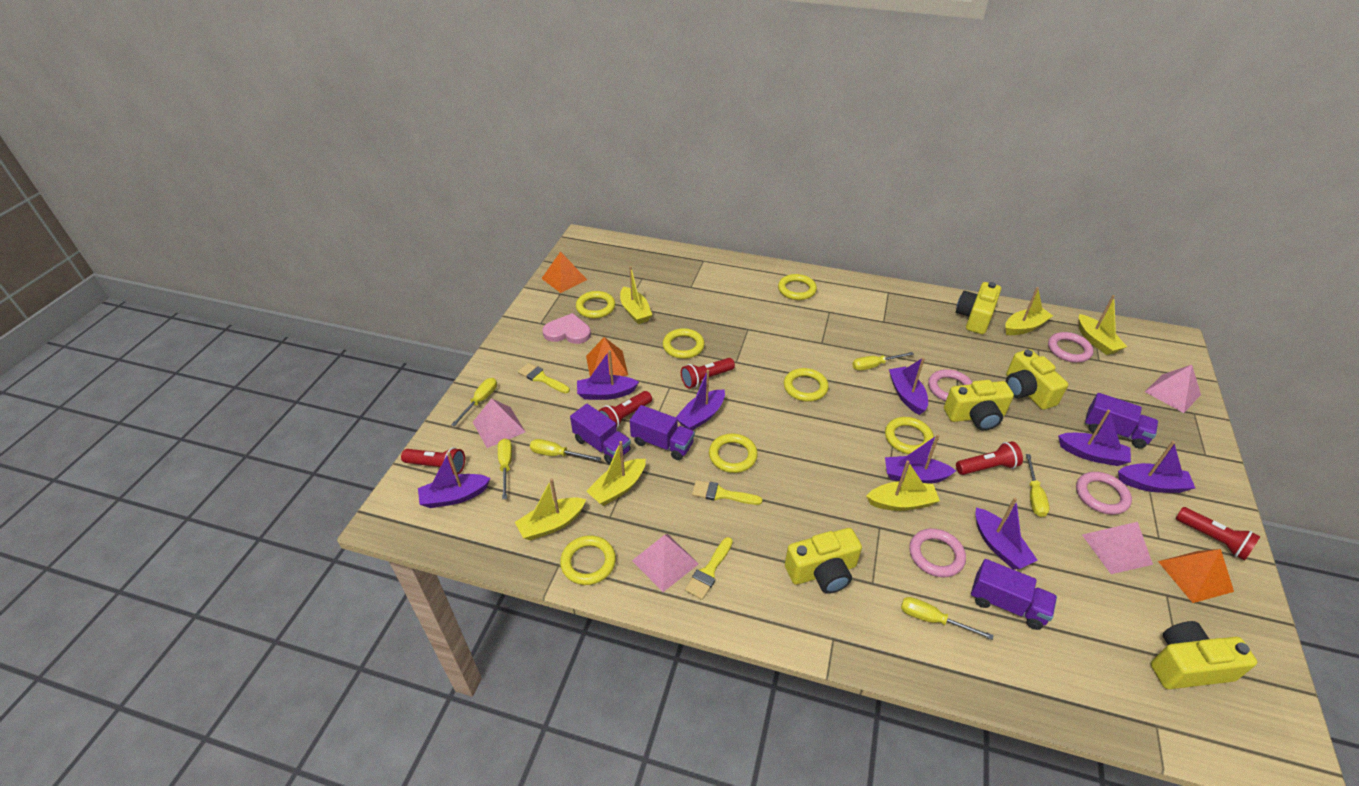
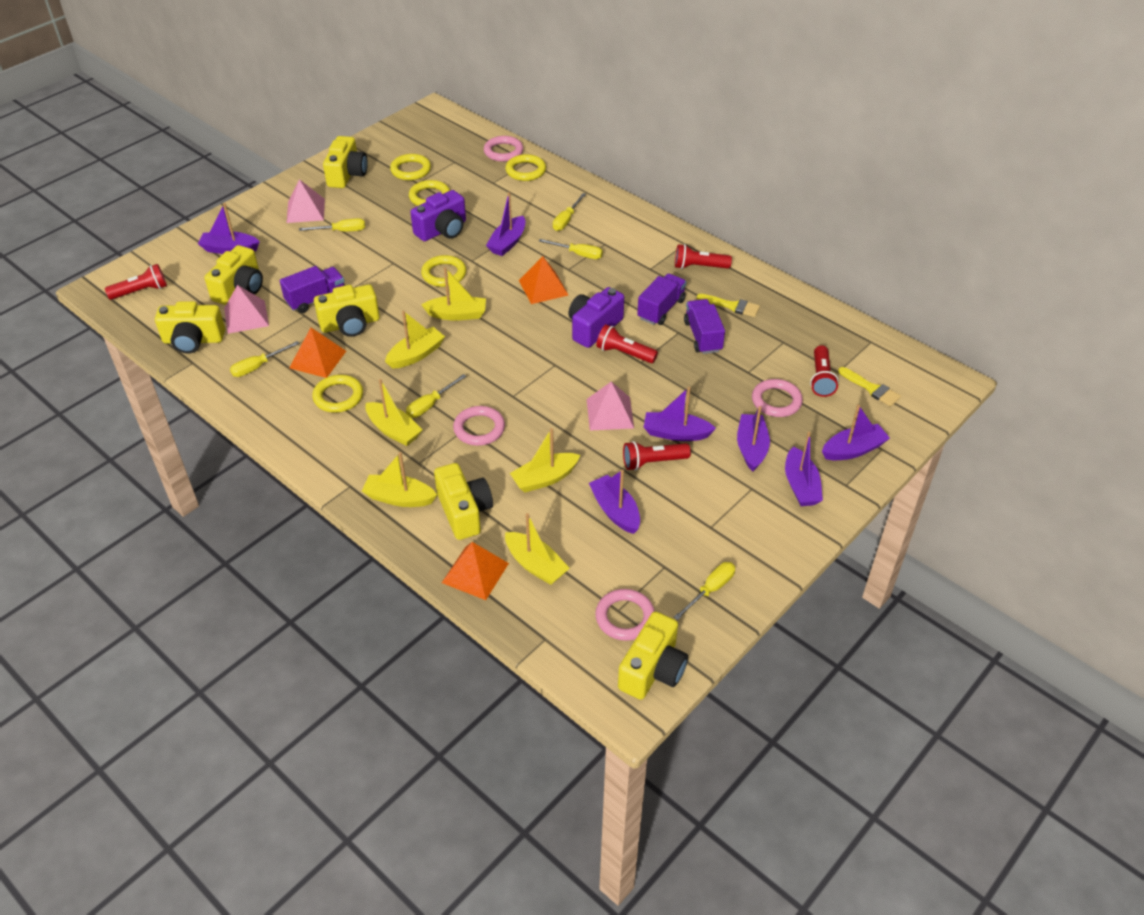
pink heart: [542,313,591,344] = 1 -> none = 0
pink pyramid: [473,398,525,448] [632,534,699,592] [1082,522,1153,574] [1145,365,1201,413] = 4 -> [224,285,269,334] [287,179,325,223] [587,382,634,431] = 3
purple boat: [418,452,491,508] [577,350,639,400] [676,369,725,430] [885,434,956,484] [889,357,928,415] [976,498,1038,570] [1058,410,1131,466] [1118,441,1195,493] = 8 -> [198,203,260,254] [486,192,525,256] [589,469,640,534] [644,387,716,441] [737,406,770,472] [785,432,823,506] [822,405,890,460] = 7
purple camera: none = 0 -> [410,190,466,241] [568,287,624,348] = 2
purple truck: [570,404,631,465] [630,405,695,460] [971,559,1057,630] [1085,393,1158,448] = 4 -> [280,266,345,313] [637,273,686,325] [684,299,725,354] = 3
yellow brush: [518,363,570,393] [685,537,733,600] [692,480,763,505] = 3 -> [697,294,760,317] [838,367,901,407] = 2
yellow camera: [785,528,862,594] [944,380,1014,431] [956,282,1001,334] [1006,349,1068,410] [1151,621,1257,689] = 5 -> [155,301,225,354] [204,245,263,305] [314,285,380,337] [323,136,368,188] [434,463,493,540] [618,611,688,700] = 6
yellow ring: [560,535,616,585] [576,291,615,318] [663,328,705,359] [709,433,758,473] [778,274,817,300] [784,368,829,402] [885,417,934,454] = 7 -> [312,375,363,413] [390,154,431,180] [409,180,450,206] [421,255,466,287] [505,154,546,181] = 5

